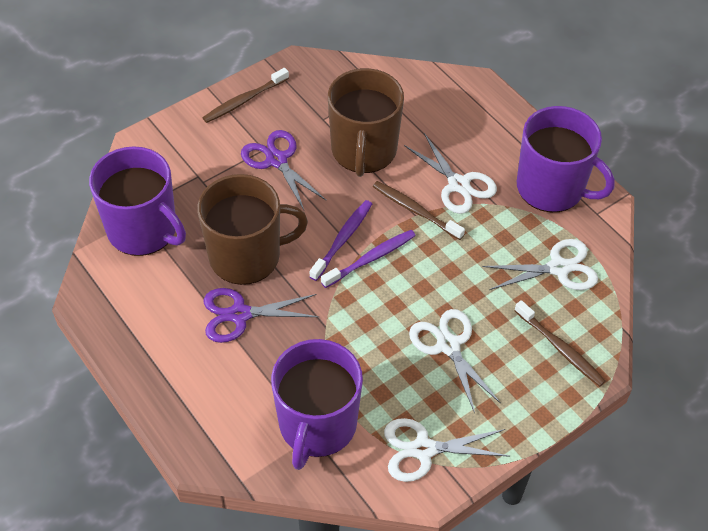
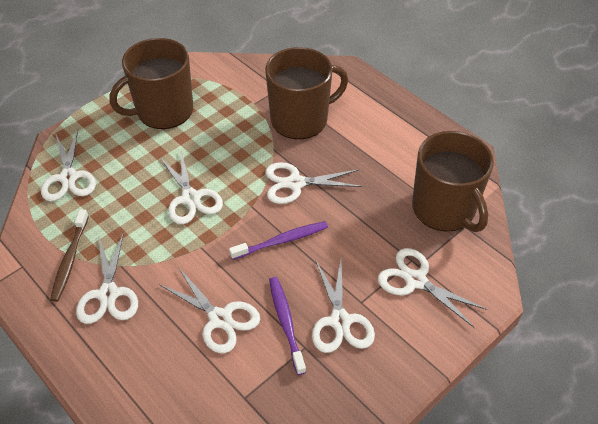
brown mug: [197,174,308,285] [328,68,404,177] = 2 -> [109,38,193,129] [265,47,348,139] [412,131,494,232] = 3
brown toothbrush: [203,68,289,123] [373,181,465,240] [514,300,605,387] = 3 -> [50,209,89,302] = 1
purple mug: [89,146,186,256] [271,339,363,470] [517,106,615,212] = 3 -> none = 0
purple scissors: [204,288,319,343] [241,130,327,210] = 2 -> none = 0
white scissors: [384,418,510,482] [404,133,497,214] [409,309,501,413] [482,239,598,290] = 4 -> [41,130,96,201] [76,232,138,324] [159,151,223,224] [159,267,260,353] [265,162,363,204] [312,260,375,353] [378,248,488,328] = 7

